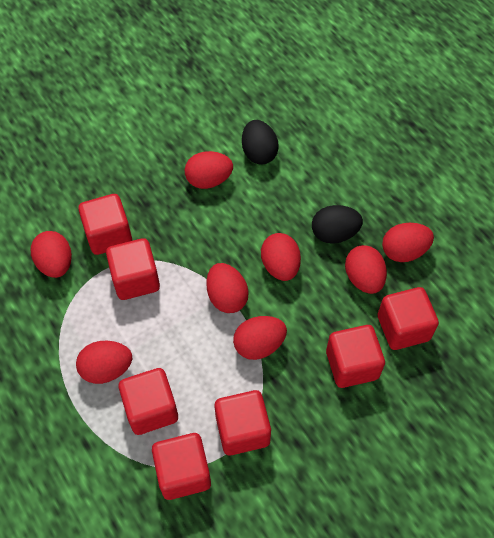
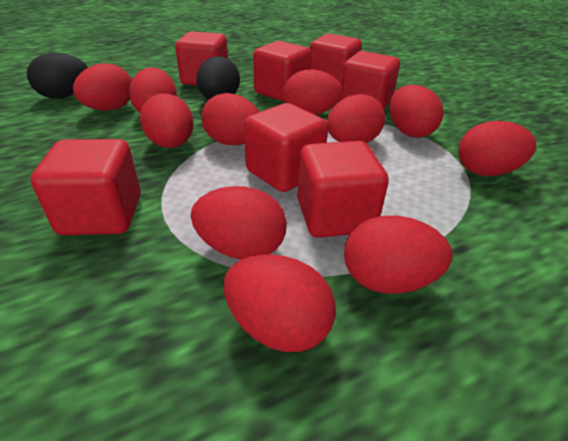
red egg: [31,231,72,278] [76,341,132,384] [185,151,233,189] [206,263,249,313] [233,316,287,360] [261,233,301,281] [345,245,387,294] [382,223,434,262] = 8 -> [73,63,132,111] [129,67,177,113] [140,93,193,148] [191,186,287,260] [201,93,259,145] [224,254,336,352] [284,69,343,115] [327,94,385,143] [344,216,452,294] [390,85,444,138] [458,121,536,176] = 11

